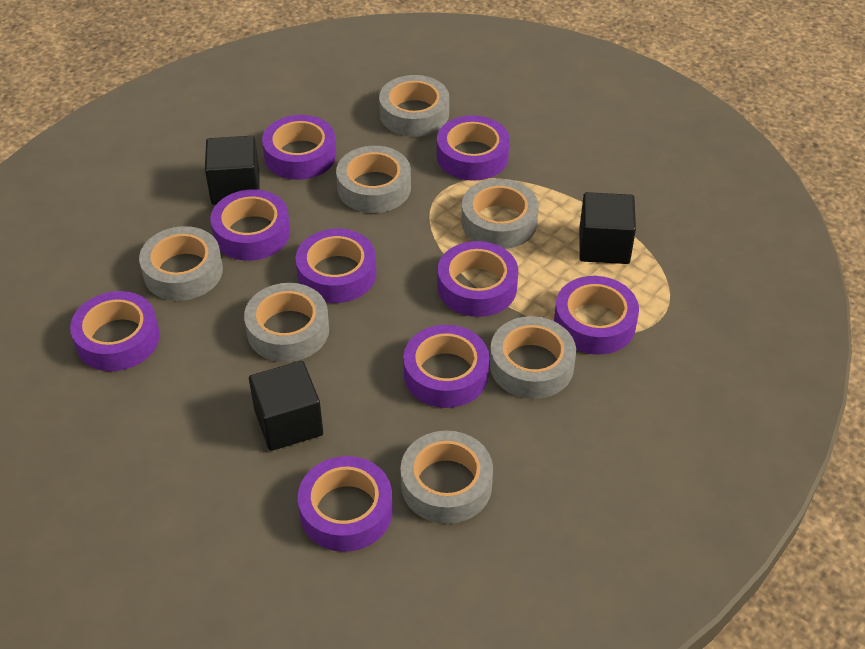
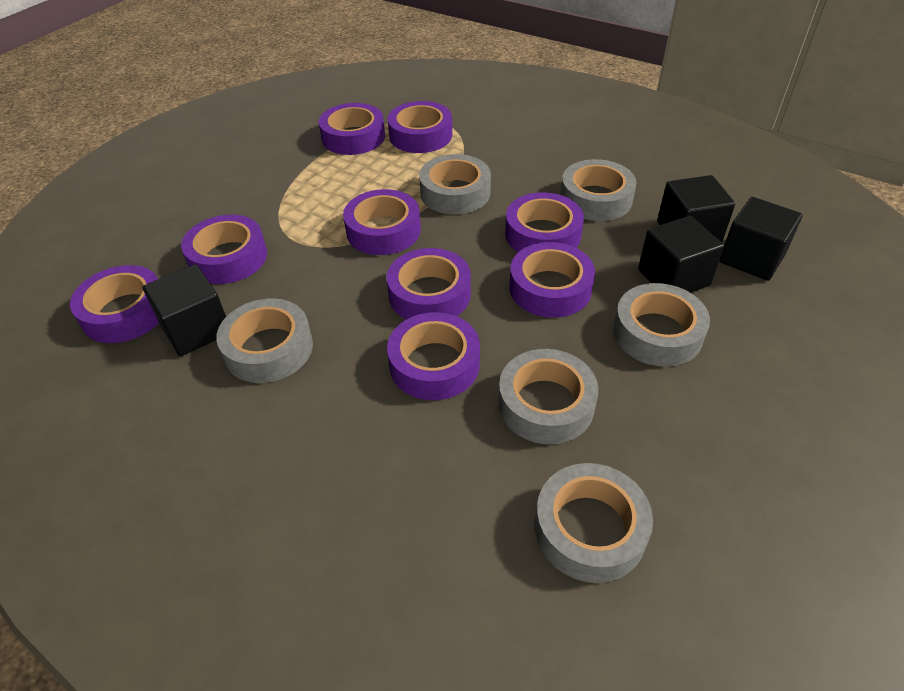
black cube: [205,136,259,205] [249,361,323,451] [579,192,636,264] = 3 -> [143,264,226,356] [638,216,724,293] [657,175,735,242] [719,197,803,281] = 4
grey tape: [139,226,223,301] [244,283,329,362] [336,146,411,213] [379,75,449,137] [400,431,493,524] [461,179,539,249] [490,316,576,399] = 7 -> [216,298,313,383] [419,154,491,215] [498,349,599,444] [535,463,653,583] [560,159,637,221] [613,283,710,367] = 6

